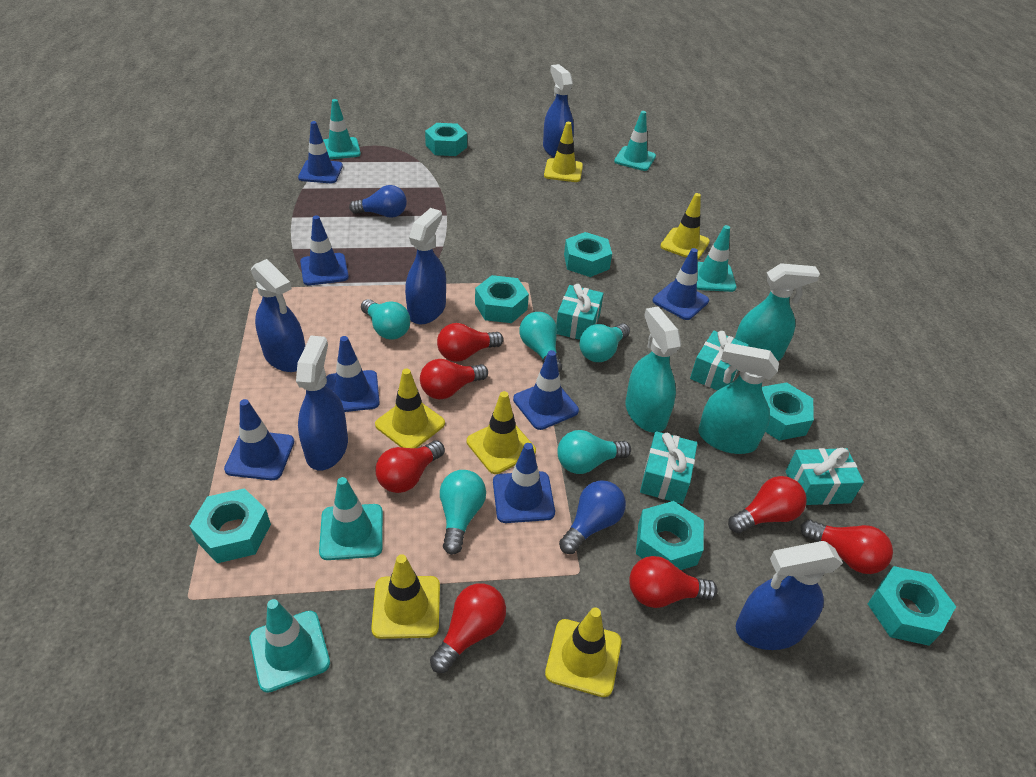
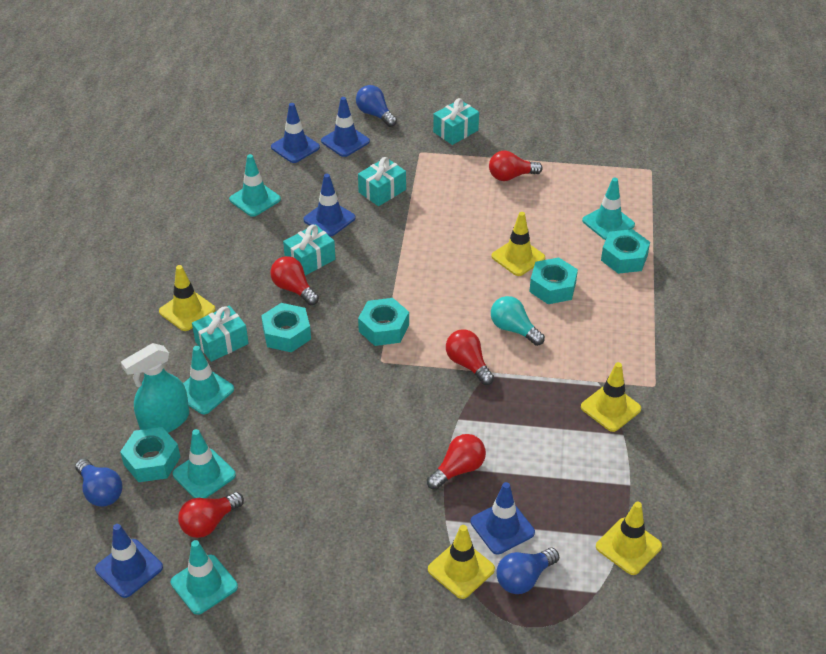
blue light bulb: [349,185,407,218] [559,480,626,554] = 2 -> [75,458,123,507] [356,85,397,127] [497,548,559,594] = 3
blue spray bottle: [251,259,305,372] [296,336,348,471] [405,208,446,324] [543,64,574,158] [736,541,843,650] = 5 -> none = 0
blue traffic cone: [224,399,294,480] [298,121,343,183] [300,215,349,285] [325,336,380,412] [493,443,555,523] [513,350,579,430] [653,248,709,320] = 7 -> [95,524,163,598] [271,103,320,163] [303,174,356,237] [321,97,370,157] [471,482,535,554] = 5
red light bulb: [376,440,445,493] [420,359,488,400] [430,583,506,673] [437,323,504,362] [629,556,718,608] [728,476,806,533] [801,520,893,574] = 7 -> [178,492,244,538] [270,256,319,306] [427,434,486,490] [446,329,494,385] [489,151,543,181] = 5
turquoise light bulb: [361,299,410,339] [440,470,486,555] [519,312,562,372] [557,430,631,474] [579,323,630,362] = 5 -> [491,296,545,346] = 1
turquoise nut: [190,488,271,563] [425,123,467,156] [475,275,529,323] [564,232,612,277] [636,501,704,570] [762,382,814,441] [868,566,956,646] = 7 -> [120,427,180,482] [261,303,311,352] [358,298,409,346] [529,257,578,304] [601,229,650,274] = 5
turquoise spray bottle: [625,306,681,433] [698,343,779,454] [735,263,820,361] = 3 -> [121,343,189,433] = 1
yellow traffic cone: [371,554,440,639] [375,368,445,448] [467,391,536,474] [544,122,583,182] [545,607,621,697] [660,193,710,260] = 6 -> [159,265,215,331] [428,525,495,599] [491,212,545,276] [581,362,641,432] [596,502,662,575] = 5

